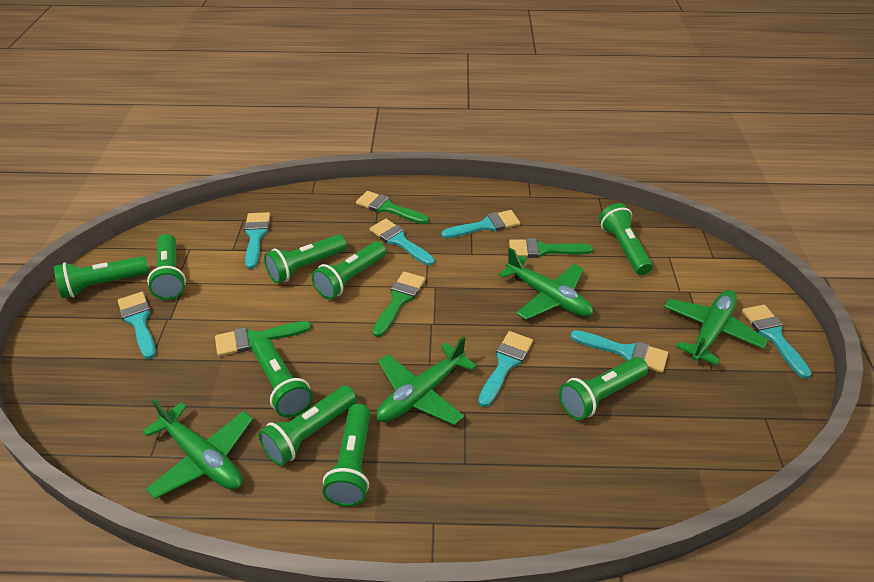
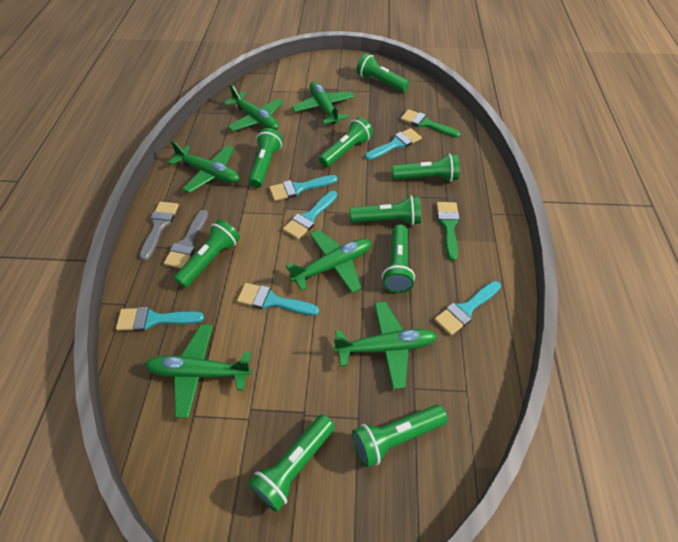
green brush: [215,321,311,356] [356,191,429,224] [372,272,425,337] [509,238,593,258] = 4 -> [400,109,461,138] [436,202,460,261] = 2
green plane: [142,399,253,499] [376,336,477,425] [499,248,593,320] [664,290,768,365] = 4 -> [145,324,252,418] [168,140,239,193] [224,84,284,131] [286,230,371,293] [292,81,355,124] [334,301,437,389] = 6
grey brush: none = 0 -> [139,202,179,261] [164,210,208,268] = 2
turquoise brush: [118,292,156,359] [244,212,270,269] [370,219,435,266] [441,210,520,238] [478,331,533,407] [570,330,668,373] [742,305,812,379] = 7 -> [116,307,204,331] [237,283,319,316] [269,175,338,201] [283,191,337,239] [365,128,422,160] [434,281,501,336] = 6

